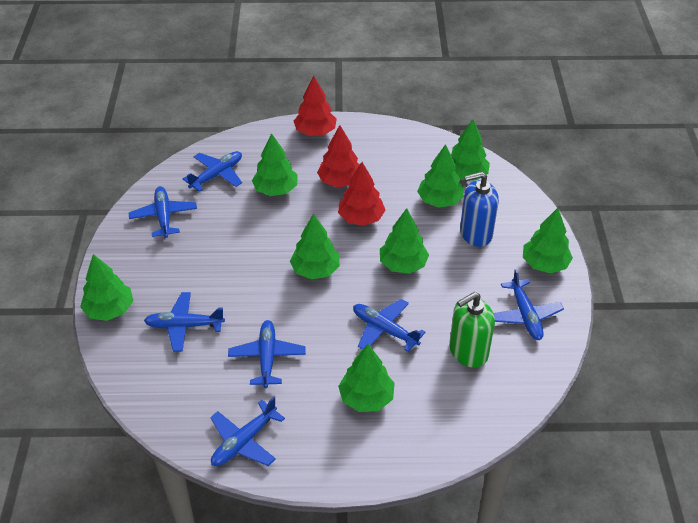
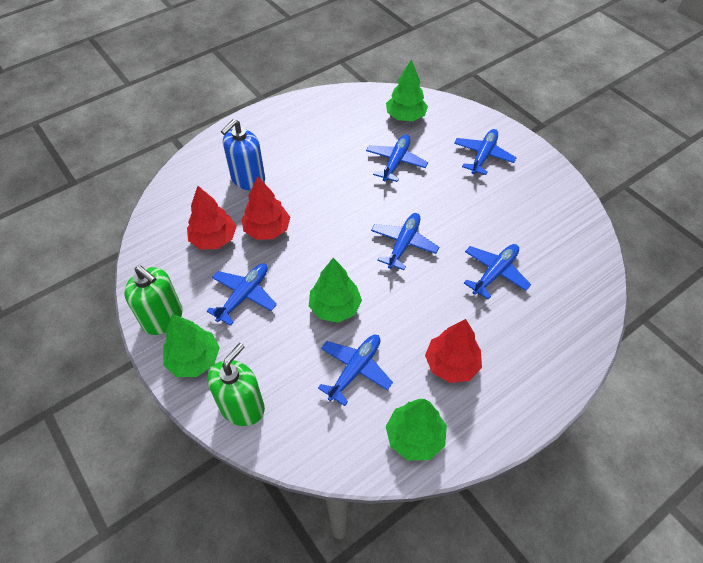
blue plane: [129,186,197,238] [144,292,225,352] [183,151,242,192] [210,397,285,466] [228,320,306,388] [353,299,426,352] [494,269,564,340] = 7 -> [207,264,277,326] [318,335,393,406] [366,134,428,182] [371,213,439,270] [454,129,517,175] [464,244,531,300] = 6
green soap dispenser: [449,292,495,368] = 1 -> [124,266,183,335] [207,343,265,426] = 2
green tree: [80,254,133,321] [252,133,297,196] [290,214,340,280] [338,344,395,412] [380,208,429,274] [417,144,464,208] [451,119,490,180] [523,208,573,273] = 8 -> [163,314,220,377] [309,258,362,323] [386,60,428,121] [386,399,447,461] = 4

